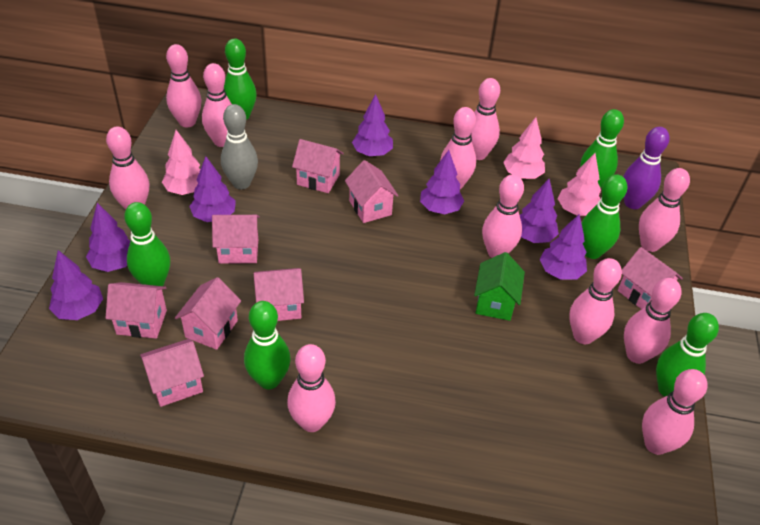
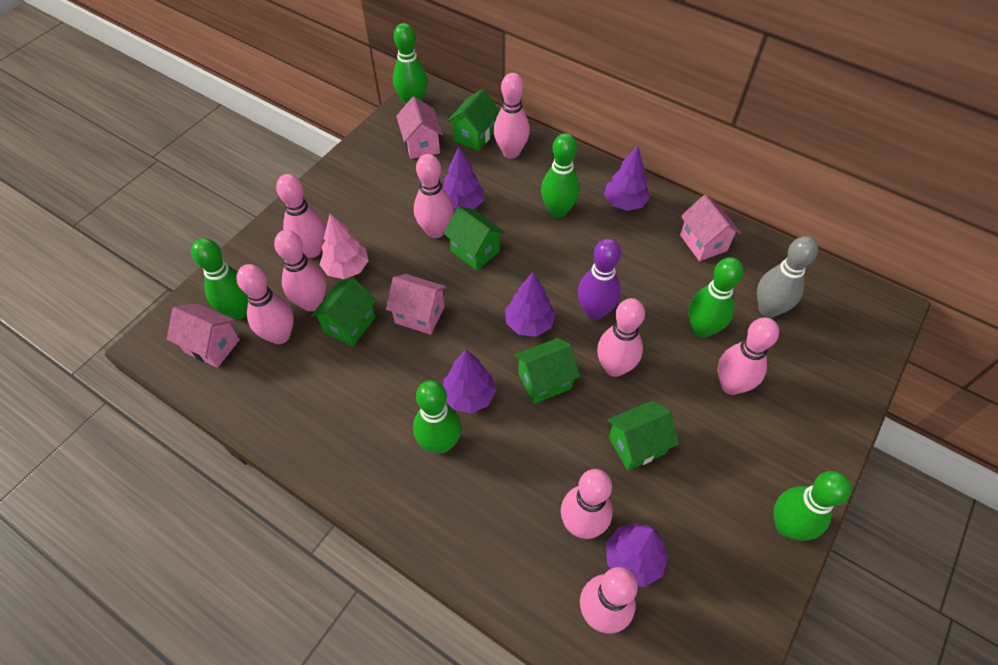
green house: [474,252,525,321] = 1 -> [311,277,377,347] [443,206,505,271] [447,89,500,151] [514,338,580,404] [607,401,679,471] = 5
pink bowling pin: [106,126,149,209] [166,44,202,127] [202,63,232,147] [287,344,336,432] [440,107,476,189] [471,78,500,160] [482,175,524,258] [569,258,622,344] [624,278,682,364] [639,168,690,252] [642,369,707,455] = 11 -> [236,264,294,344] [274,230,326,312] [276,174,325,258] [414,154,453,238] [493,73,530,159] [561,469,613,539] [580,567,638,633] [597,298,645,377] [718,317,779,395] = 9
pink house: [106,282,167,339] [140,339,204,407] [175,277,241,350] [212,215,259,264] [254,268,304,321] [292,139,344,193] [345,160,399,223] [618,247,683,309] = 8 -> [167,303,240,368] [386,274,447,335] [396,97,443,159] [680,195,741,261] = 4
pink tree: [162,130,200,195] [503,117,545,179] [558,153,601,216] = 3 -> [320,213,369,279] = 1
purple tree: [49,250,103,320] [86,203,130,272] [189,156,236,222] [352,94,393,156] [420,150,464,215] [520,179,559,243] [540,214,587,280] = 7 -> [443,147,484,211] [443,349,496,413] [505,272,556,337] [604,145,650,211] [606,524,668,587] = 5

